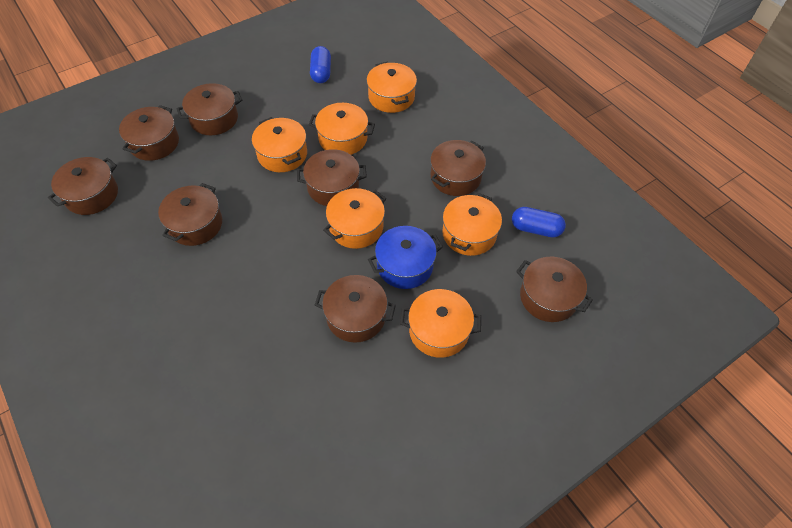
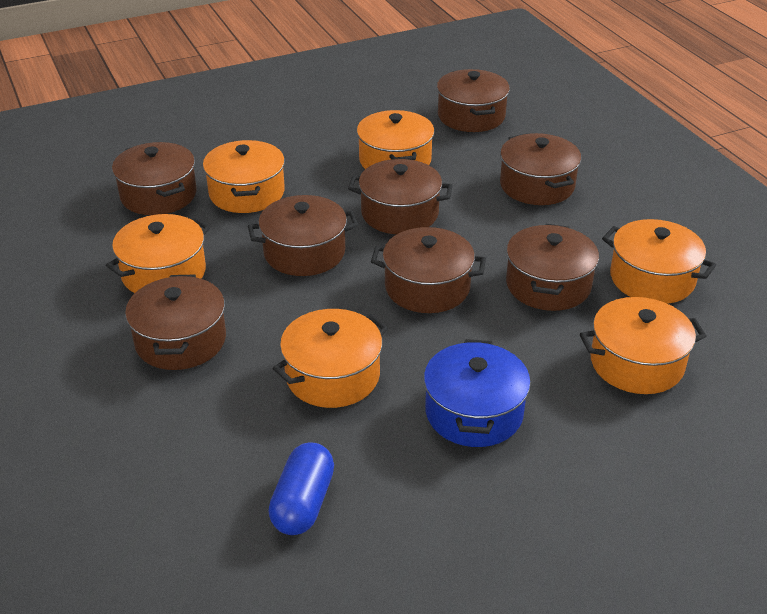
blue capsule: [310,46,331,83] [512,207,566,238] = 2 -> [268,443,334,535] = 1

